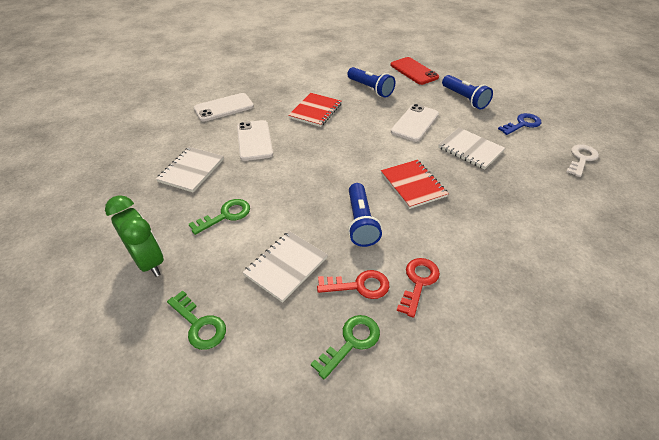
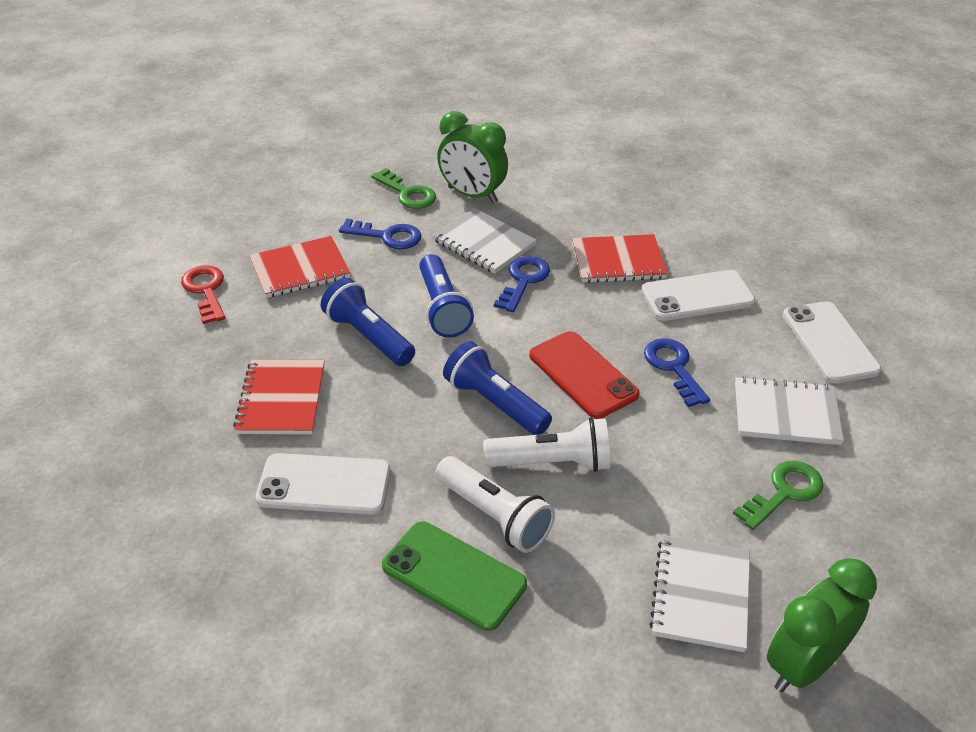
blue key: [498,113,542,135] = 1 -> [339,219,422,249] [494,256,550,312] [644,338,710,407] = 3
green clock: [105,195,164,277] = 1 -> [437,111,508,203] [767,558,877,693] = 2
green key: [167,290,226,350] [189,199,250,235] [311,315,380,380] = 3 -> [371,168,436,209] [733,461,824,530] = 2
green phone: none = 0 -> [382,521,527,631] = 1
red key: [317,270,389,299] [397,258,440,318] = 2 -> [181,265,225,324] = 1
red notebook: [288,93,342,127] [381,160,449,209] = 2 -> [233,360,325,434] [249,236,350,298] [572,234,668,283] = 3
white flashlight: none = 0 -> [435,456,555,553] [483,417,610,472] = 2
white key: [566,144,599,177] = 1 -> none = 0

